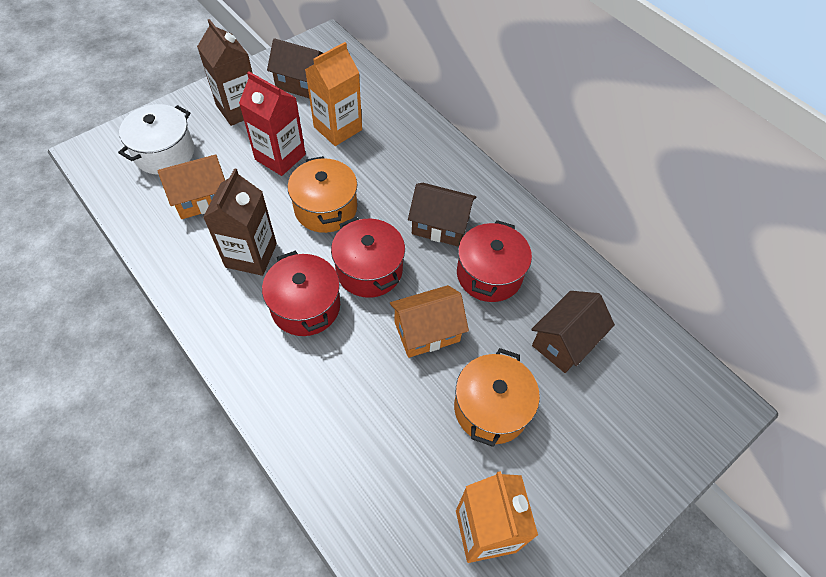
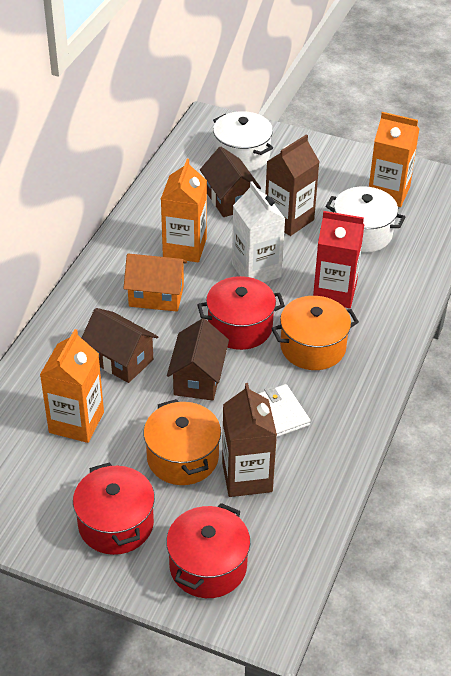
orange carton: [305,42,362,146] [456,471,538,563] = 2 -> [40,329,104,443] [161,159,207,262] [369,112,419,207] = 3
orange house: [157,154,225,219] [390,285,469,358] = 2 -> [123,254,187,312] = 1
white carton: none = 0 -> [232,181,285,283] = 1
white pot: [118,104,194,175] = 1 -> [213,111,273,171] [326,186,406,253] = 2
white wallet: none = 0 -> [258,384,311,437] = 1

